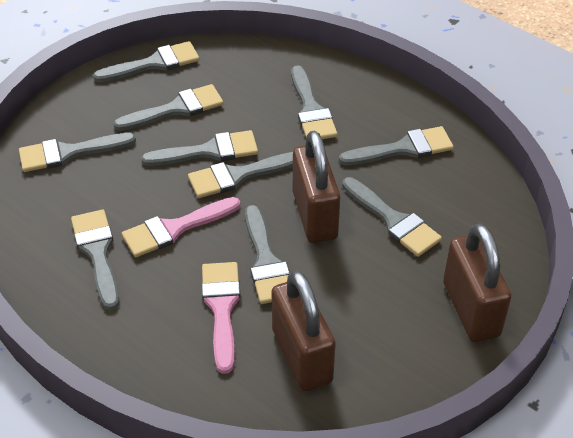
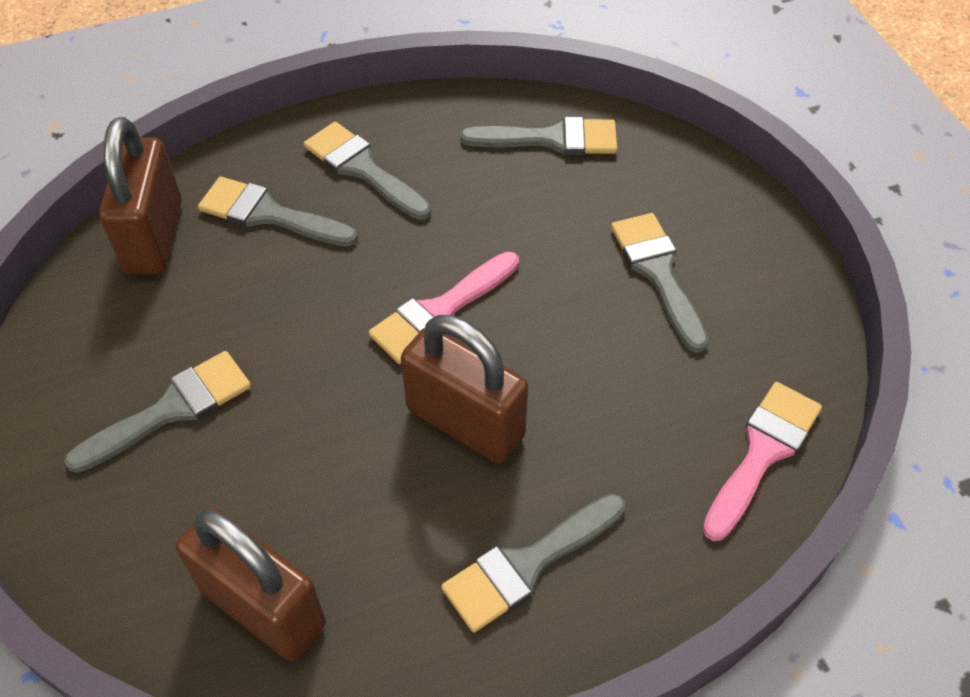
grey brush: [19,133,136,172] [71,209,119,310] [93,41,200,82] [113,84,224,131] [141,130,258,166] [188,152,293,198] [245,205,290,304] [291,65,338,139] [339,126,454,165] [342,177,442,257] = 10 -> [64,351,251,473] [198,176,358,247] [304,122,431,220] [441,494,625,633] [460,117,617,155] [611,213,709,353] = 6

